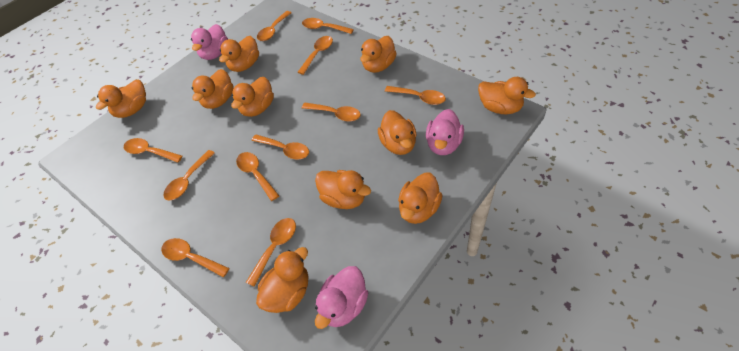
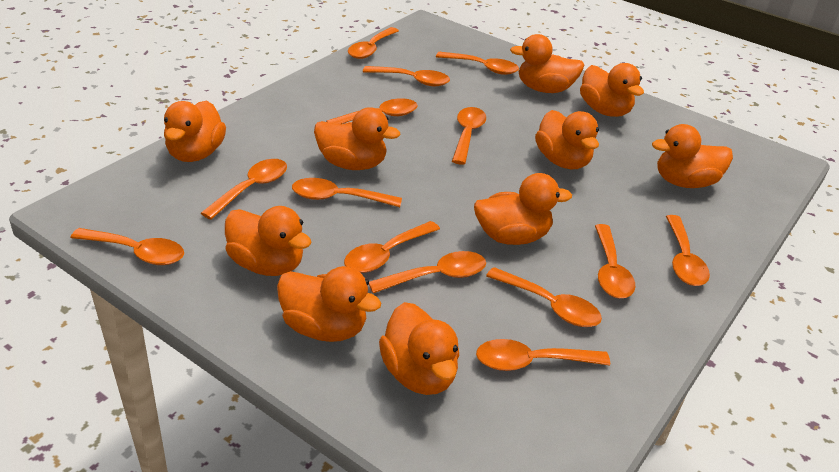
orange spoon: [124,138,183,163] [161,238,229,277] [163,150,215,200] [236,152,279,201] [246,218,296,287] [251,134,309,160] [257,11,292,41] [298,36,333,75] [302,18,354,34] [302,103,361,122] [385,86,446,105] = 11 -> [70,228,184,265] [201,159,287,220] [292,178,402,207] [326,98,418,124] [344,221,440,273] [348,27,399,59] [363,66,450,86] [369,251,486,293] [436,52,519,75] [452,107,486,165] [476,339,610,371] [486,267,602,327] [595,224,635,298] [666,215,710,286] = 14
pink duck: [191,24,228,60] [315,266,368,329] [426,109,464,155] = 3 -> none = 0

